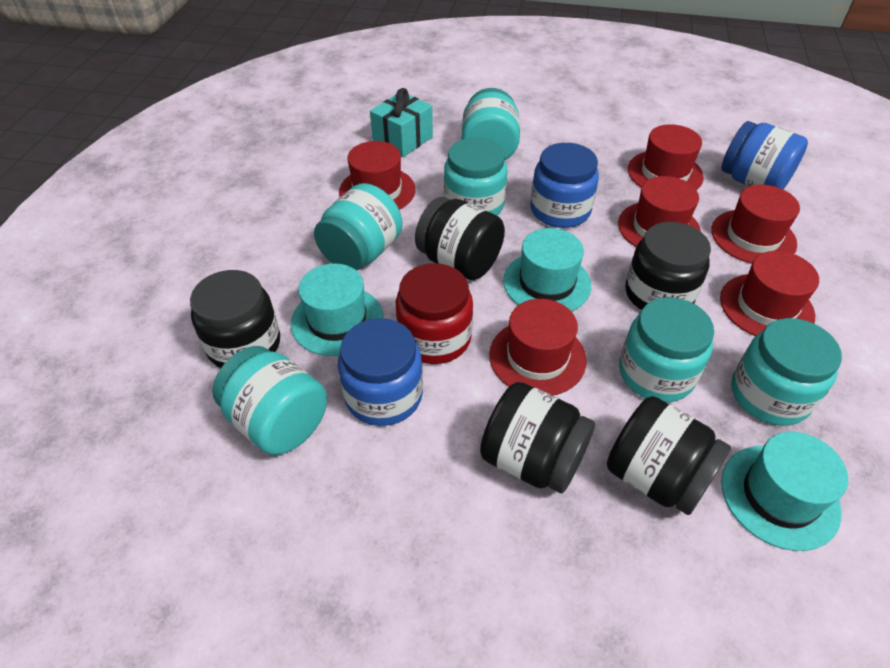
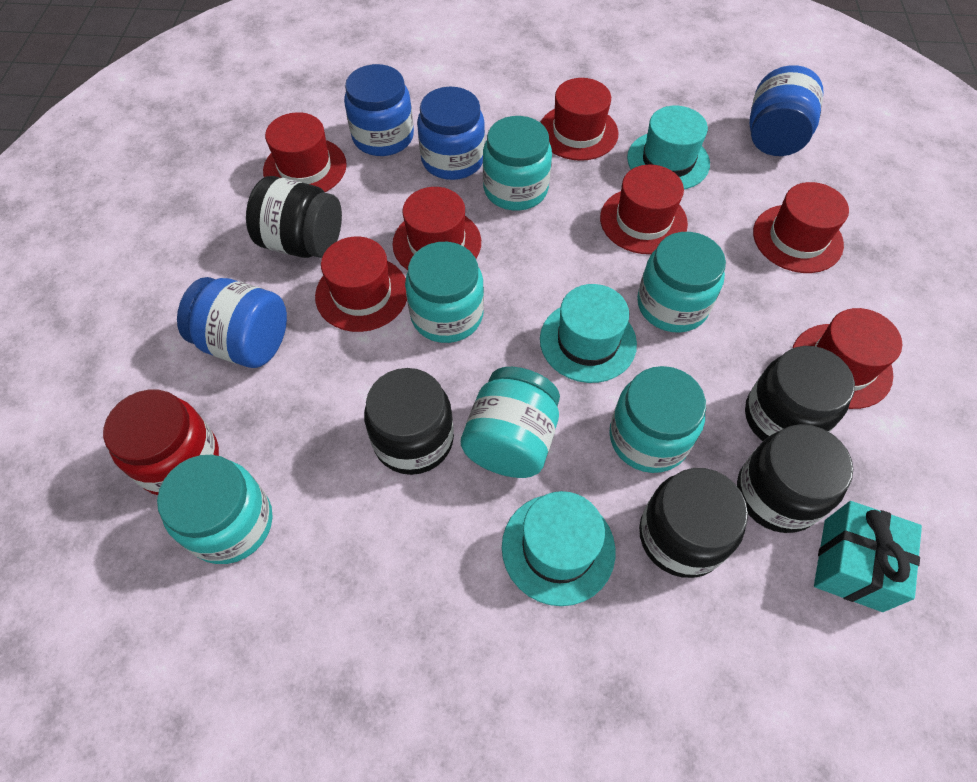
blue jar: [338,318,423,426] [531,143,599,228] [721,121,808,190] = 3 -> [177,277,287,368] [344,64,414,156] [417,87,485,180] [749,65,824,156] = 4
red hat: [339,141,415,210] [489,299,587,395] [618,176,701,247] [628,124,704,190] [711,185,800,264] [720,251,819,336] = 6 -> [263,112,347,192] [315,236,407,332] [392,187,481,270] [540,78,618,161] [600,165,688,254] [753,182,849,273] [793,308,902,409] = 7

